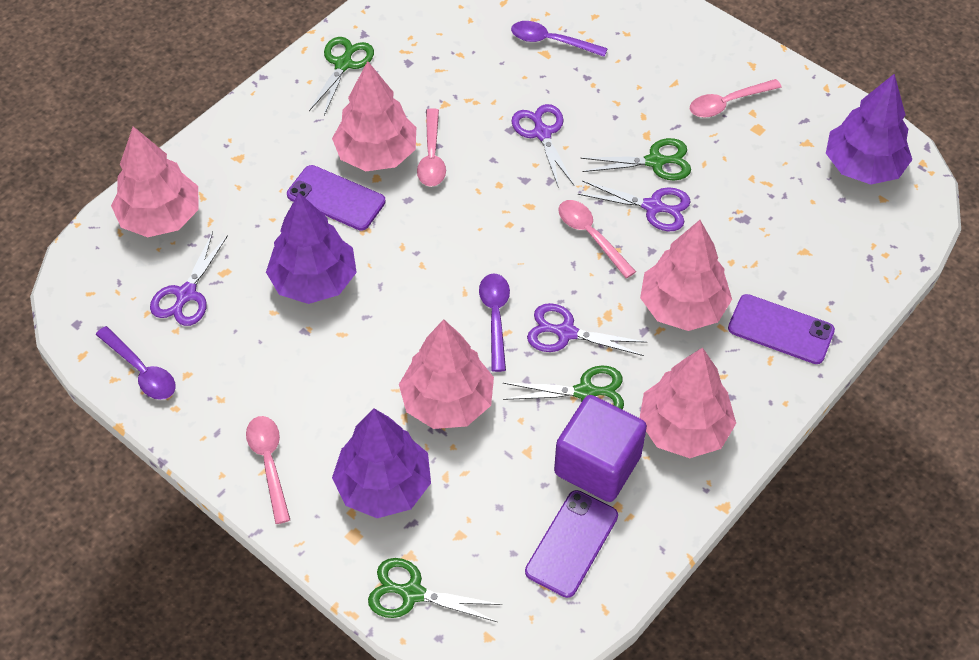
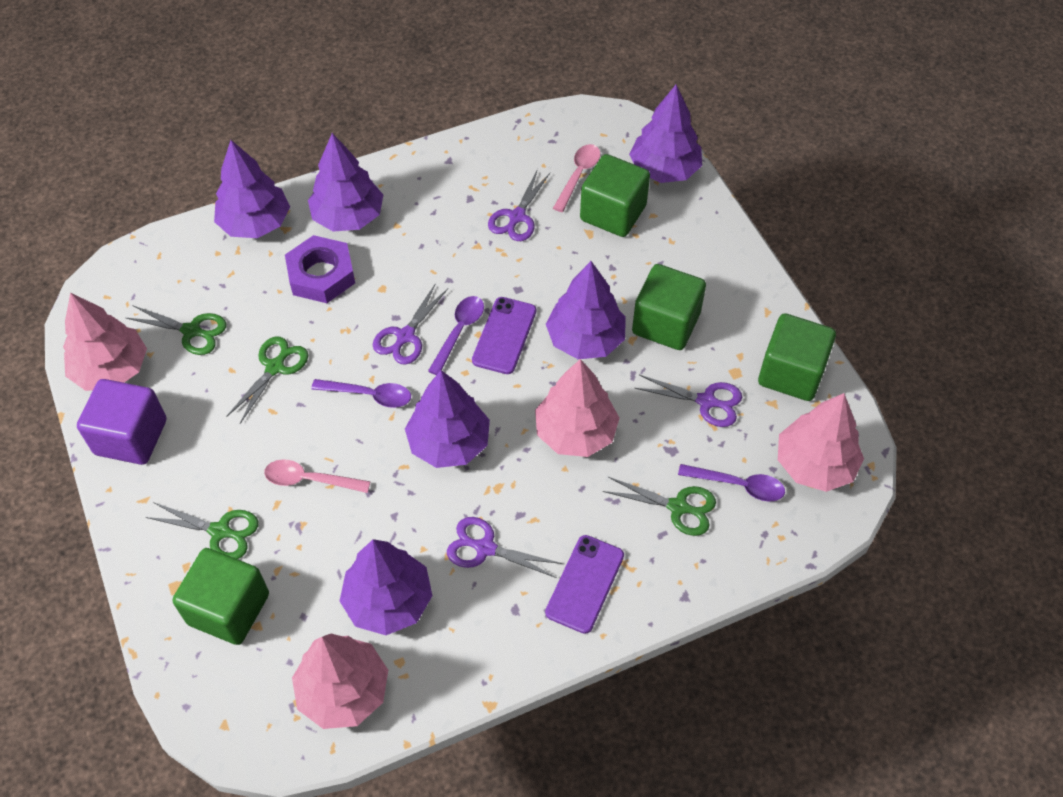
green cube: none = 0 -> [173,548,269,645] [580,154,650,237] [632,264,706,350] [758,313,836,401] = 4
pink spoon: [246,416,290,524] [417,108,446,187] [558,200,636,278] [690,79,782,118] = 4 -> [264,460,371,493] [553,144,601,212] = 2
pink tree: [111,126,198,237] [332,61,416,171] [399,319,494,429] [640,220,732,331] [640,347,736,458] = 5 -> [63,292,147,391] [292,634,388,729] [535,359,619,457] [778,393,864,492] = 4
purple nut: none = 0 -> [285,235,355,303] = 1
purple phone: [287,165,386,231] [525,490,618,598] [728,294,835,364] = 3 -> [472,297,536,374] [545,535,624,634] = 2
purple tree: [266,193,357,304] [332,408,431,518] [826,74,912,185] = 3 -> [214,140,290,238] [308,133,383,232] [340,539,433,635] [405,370,490,468] [546,261,626,359] [629,85,702,183] = 6

